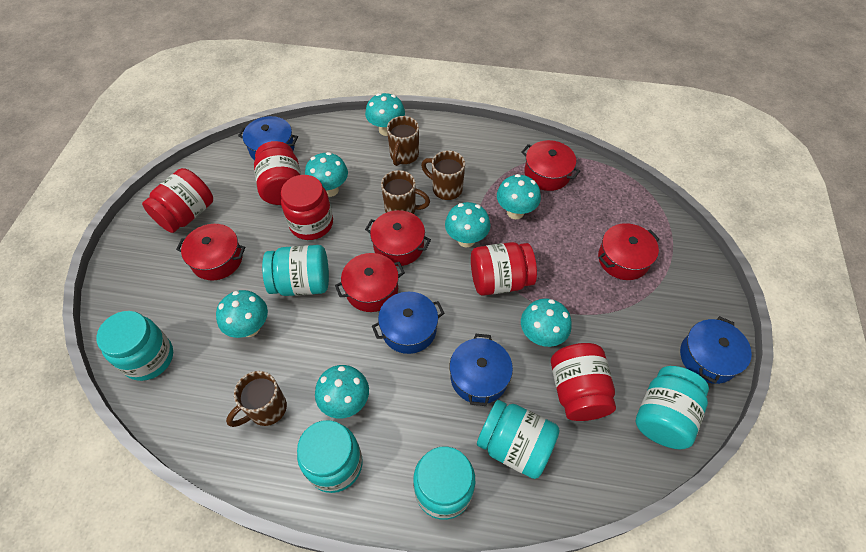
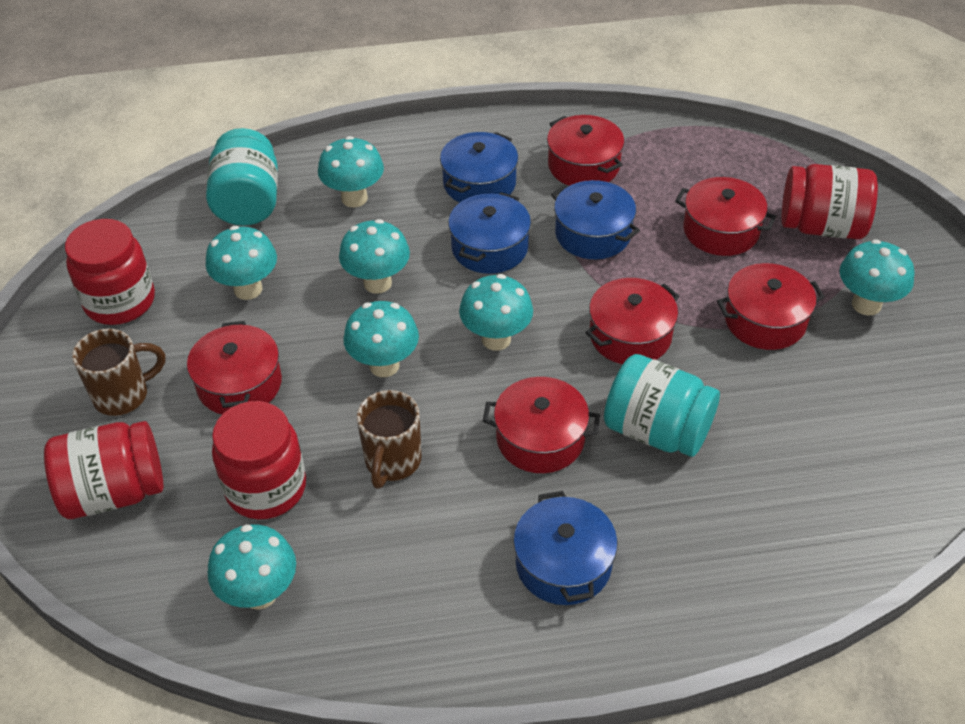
brown mug: [226,371,287,427] [381,170,430,214] [387,116,419,166] [421,151,465,200] = 4 -> [72,329,165,416] [357,390,422,489] = 2
red jar: [142,168,213,233] [254,141,301,205] [281,175,333,240] [471,242,537,296] [551,343,616,421] = 5 -> [44,421,163,519] [65,219,155,325] [212,401,306,519] [782,164,878,239] = 4
red pot: [176,224,245,280] [335,253,405,312] [365,210,431,266] [521,140,580,191] [598,223,659,280] = 5 -> [187,321,282,415] [483,377,600,473] [547,115,624,186] [585,278,680,364] [675,177,776,256] [717,263,825,350] = 6
turquoise jar: [96,311,173,381] [262,245,329,296] [297,420,363,493] [413,446,475,520] [477,400,559,479] [636,366,709,449] = 6 -> [206,128,278,225] [604,354,720,457] = 2

